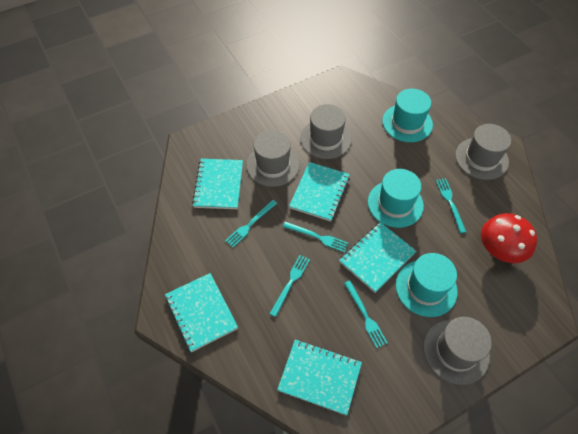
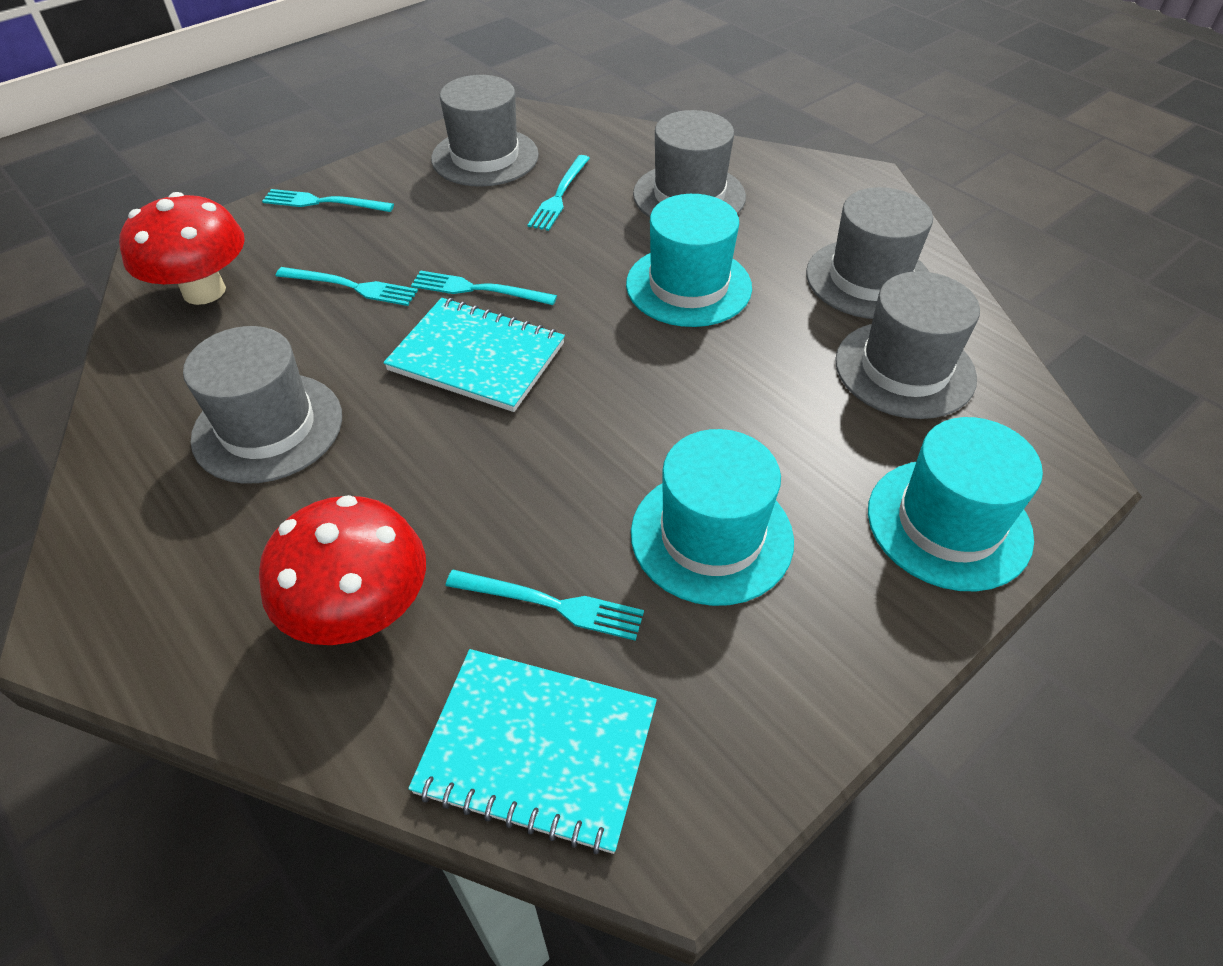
grey hat: [246,130,300,187] [300,104,352,159] [423,317,492,385] [455,124,511,180] = 4 -> [183,326,342,484] [431,75,539,187] [633,110,746,218] [806,187,933,319] [835,271,980,419] = 5
red mushroom: [481,213,537,263] = 1 -> [119,192,245,305] [259,495,426,645] = 2
turquoise notebook: [165,273,238,352] [192,159,243,209] [277,340,362,416] [289,162,350,222] [339,222,416,293] = 5 -> [383,298,565,412] [408,649,657,854] = 2

